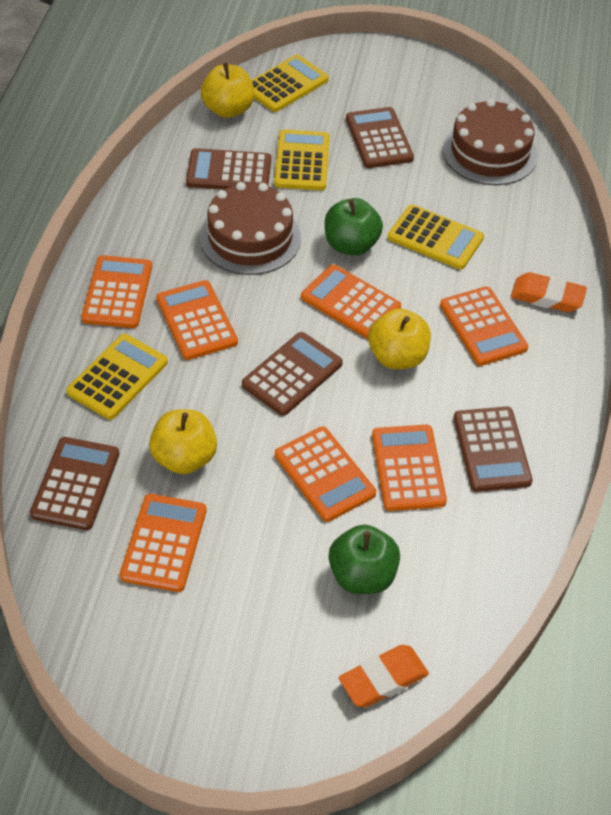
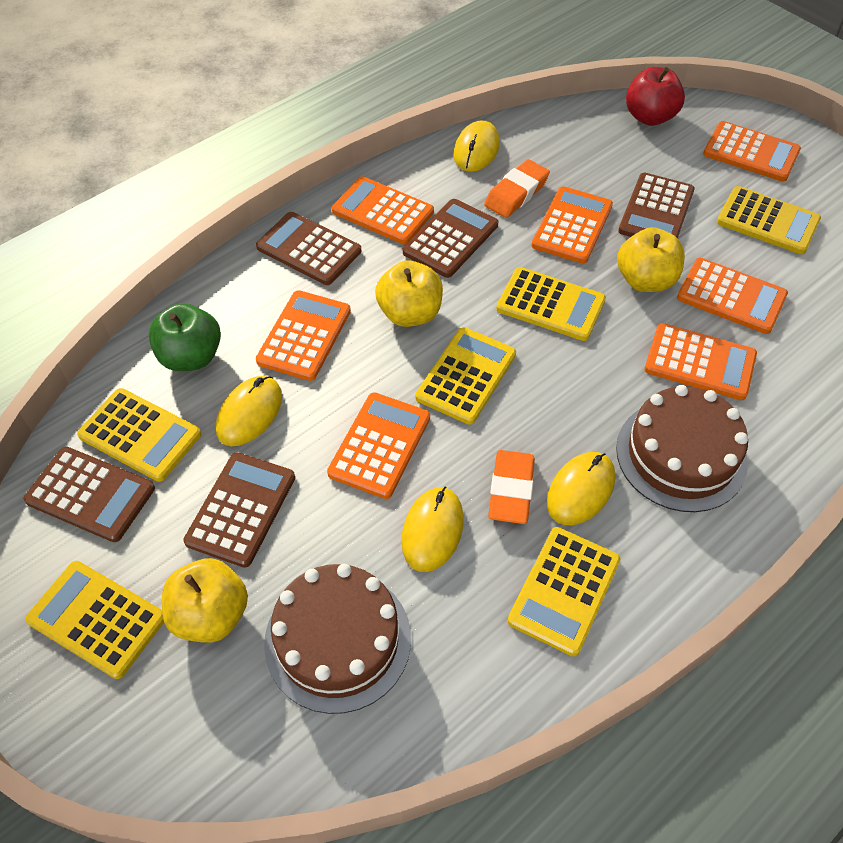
green apple: [325,198,383,256] [329,525,400,594] = 2 -> [148,303,221,371] = 1
red apple: none = 0 -> [626,67,685,126] = 1
yellow calculator: [66,334,168,420] [251,54,329,112] [274,129,330,190] [388,204,484,269] = 4 -> [25,561,164,679] [77,388,201,482] [415,327,516,425] [496,267,606,341] [508,527,620,656] [717,186,821,254] = 6
yellow mouse: none = 0 -> [216,376,282,446] [401,487,464,572] [453,120,500,172] [547,452,615,525] = 4

